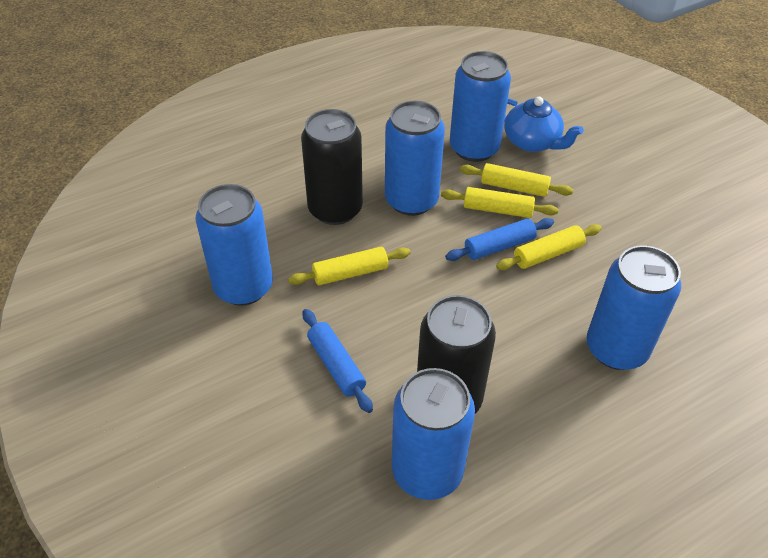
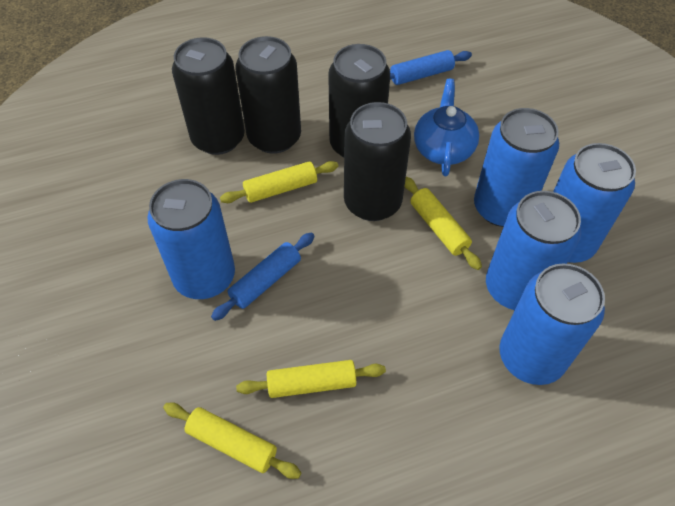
black can: [301,109,363,225] [417,295,496,414] = 2 -> [172,37,245,155] [235,36,301,154] [328,44,390,158] [344,102,411,221] = 4

